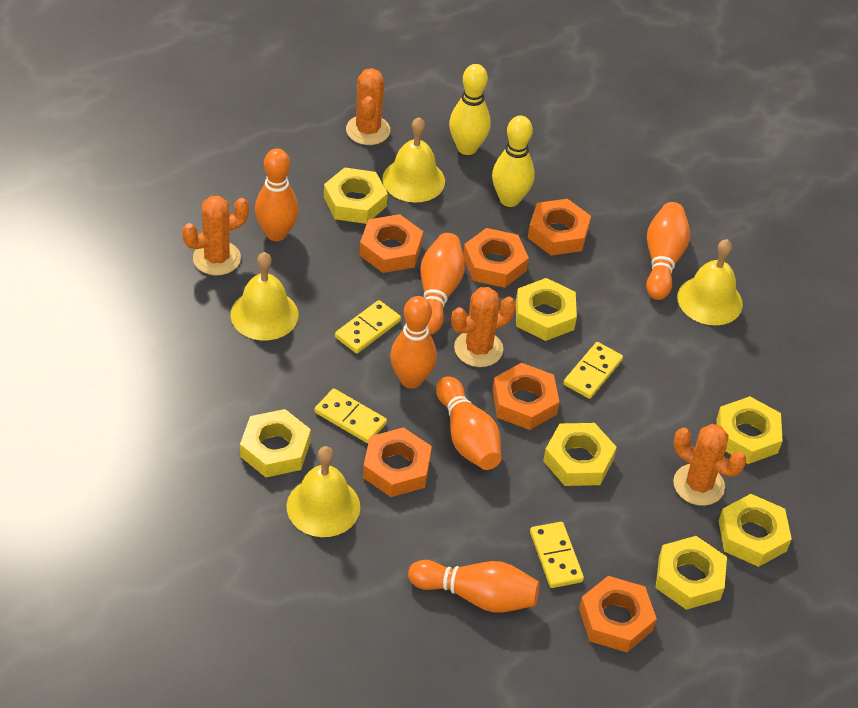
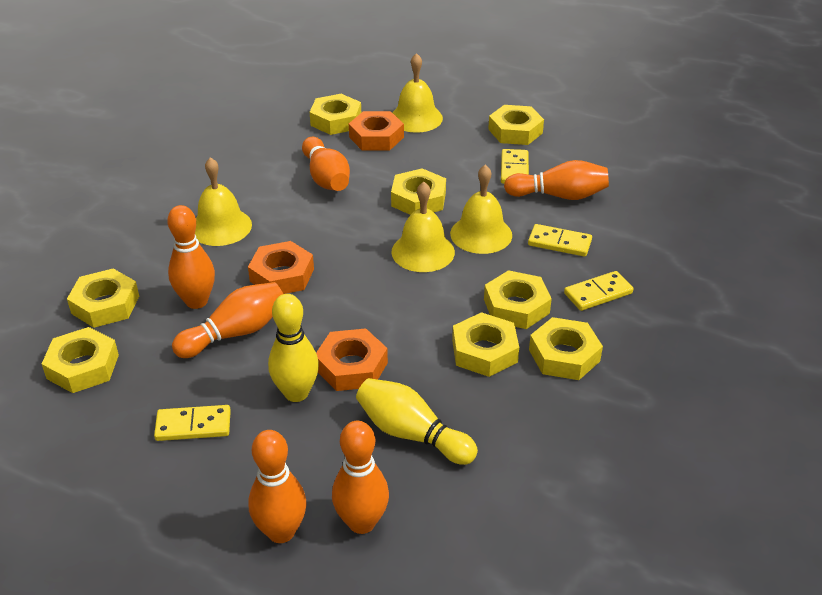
orange cactus: [182,196,249,275] [346,68,390,145] [451,287,516,367] [673,424,746,506] = 4 -> none = 0
orange nut: [359,214,423,273] [363,427,432,497] [463,228,529,288] [492,363,559,430] [528,199,591,256] [579,576,657,652] = 6 -> [248,241,314,294] [316,328,388,391] [349,111,404,151] = 3
yellow nut: [240,409,311,477] [324,167,388,224] [516,278,577,341] [543,423,617,486] [656,536,727,610] [716,396,783,464] [719,494,792,567] = 7 -> [42,327,119,393] [67,269,139,328] [310,94,361,135] [391,168,446,215] [452,312,519,377] [484,270,552,329] [488,105,544,145] [529,317,603,380] = 8

